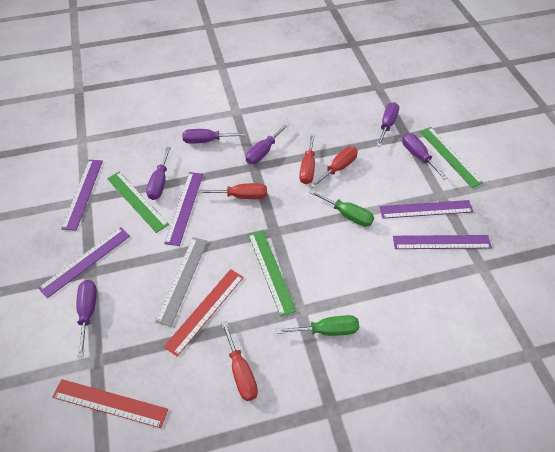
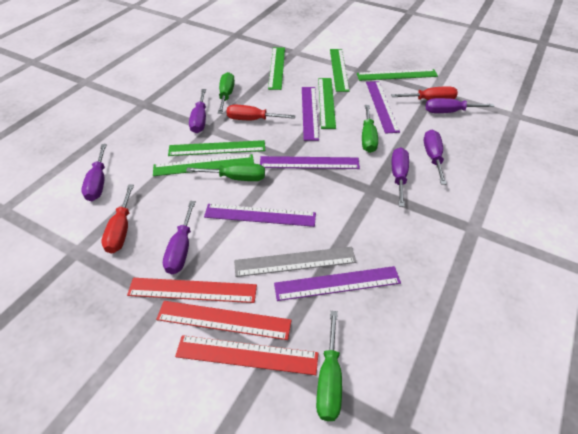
green ruler: [107,172,169,233] [248,230,296,317] [420,127,483,188] = 3 -> [153,154,254,176] [168,140,265,156] [268,47,285,90] [318,78,336,129] [330,49,349,92] [357,69,438,81] = 6
green screwdriver: [276,315,359,336] [309,189,374,227] = 2 -> [186,163,265,181] [218,72,235,114] [316,311,342,421] [362,105,378,153] = 4
red ruler: [52,379,168,428] [164,269,244,357] = 2 -> [127,278,257,303] [156,301,292,340] [175,335,318,375] = 3
red screwdriver: [198,183,267,199] [221,321,258,401] [299,133,315,184] [310,147,358,188] = 4 -> [101,185,134,253] [226,105,296,120] [391,86,458,100] = 3

